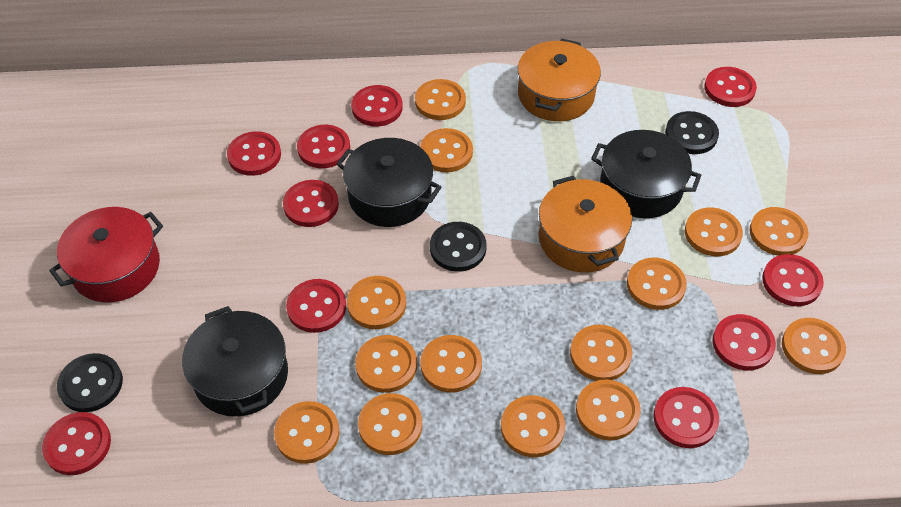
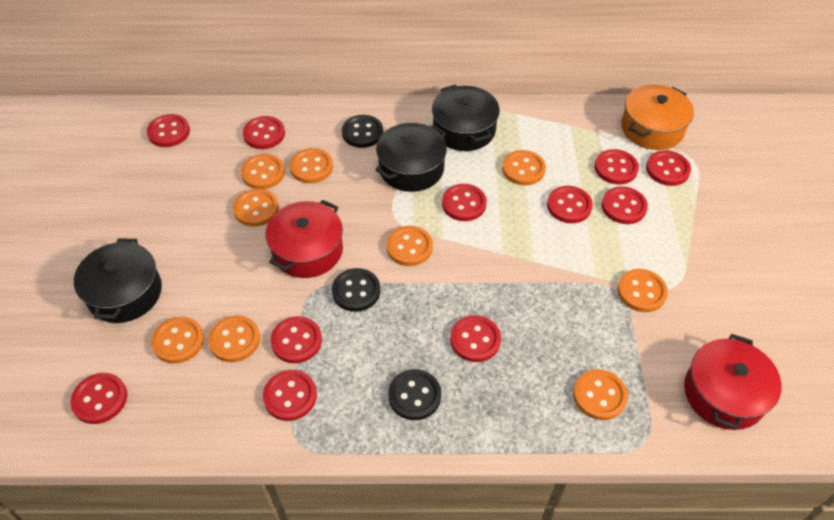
orange button: [274,401,340,464] [347,276,406,329] [355,335,417,393] [358,393,422,455] [415,79,466,120] [420,128,473,172] [421,335,482,392] [501,395,565,457] [570,324,632,381] [576,379,641,440] [627,258,687,310] [685,207,743,256] [750,207,808,256] [782,318,846,374] = 14 -> [151,317,204,363] [208,315,260,362] [233,189,279,227] [241,154,285,189] [290,148,333,183] [386,226,433,266] [502,150,546,185] [573,369,628,420] [617,269,668,312] = 9
orange pot: [518,39,601,121] [539,176,632,273] = 2 -> [621,85,694,150] = 1
red button: [42,412,111,475] [227,131,281,176] [283,180,339,227] [286,279,346,333] [297,125,350,168] [351,85,403,126] [654,387,719,448] [704,67,757,107] [712,314,776,370] [762,254,824,306] = 10 -> [71,373,127,424] [147,114,190,147] [243,116,285,149] [263,370,317,421] [271,316,322,363] [442,184,487,221] [450,315,501,362] [547,186,593,223] [595,149,639,185] [601,186,648,224] [646,150,691,186] = 11
red pot: [49,207,163,302] = 1 -> [265,200,343,278] [684,334,782,430] = 2

